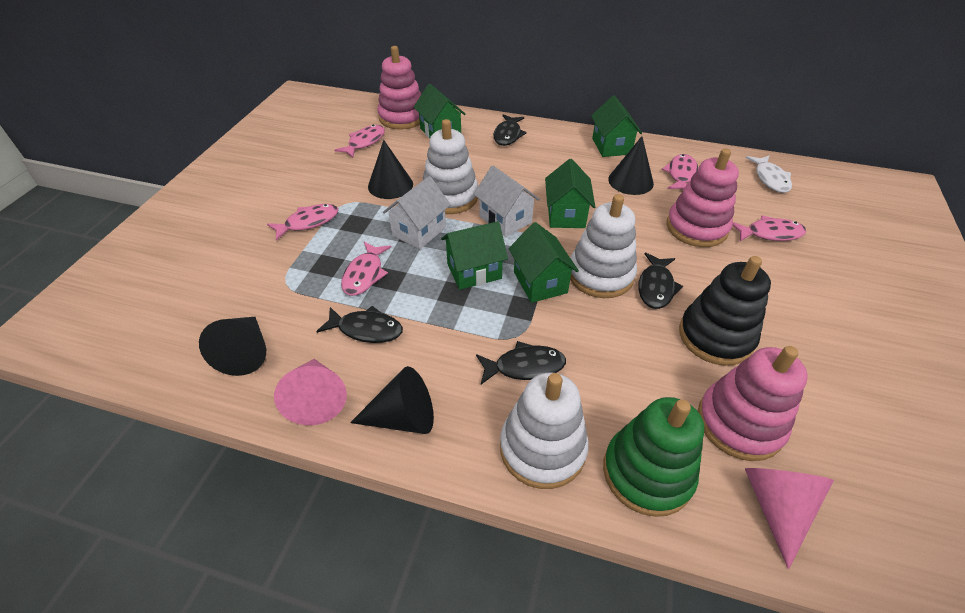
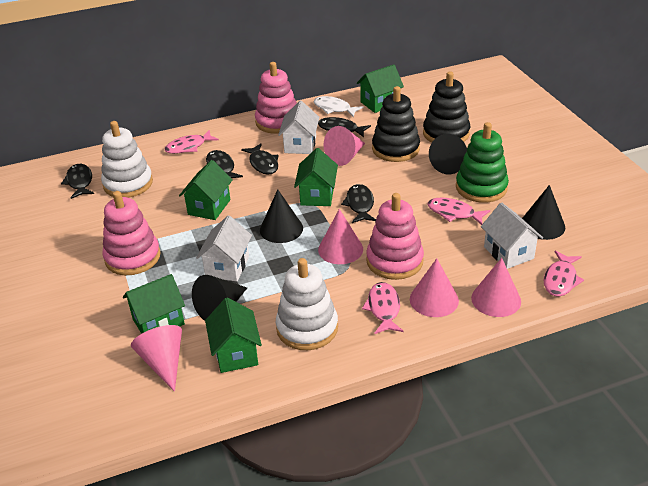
black fish: [316,306,403,343] [476,341,566,384] [493,114,527,146] [638,253,683,309] = 4 -> [61,164,94,199] [206,150,243,178] [241,144,278,175] [318,117,371,137] [341,184,376,223] = 5
black stacking toy: [679,256,771,366] = 1 -> [372,86,420,162] [423,71,470,143] = 2
pink cone: [274,359,347,425] [745,468,834,569] = 2 -> [131,325,182,392] [318,209,363,264] [324,126,365,166] [410,258,459,317] [471,258,521,317] = 5
pink fish: [267,204,338,241] [335,125,385,158] [341,242,391,296] [662,154,698,190] [733,215,806,241] = 5 -> [165,130,219,154] [362,282,404,334] [427,197,490,225] [544,250,584,297] = 4
white house: [383,176,451,249] [474,166,540,237] = 2 -> [196,216,252,281] [278,101,319,154] [481,202,543,269] = 3
white stacking toy: [423,119,478,214] [500,372,589,489] [570,194,637,298] = 3 -> [101,121,153,198] [276,258,338,350] = 2

